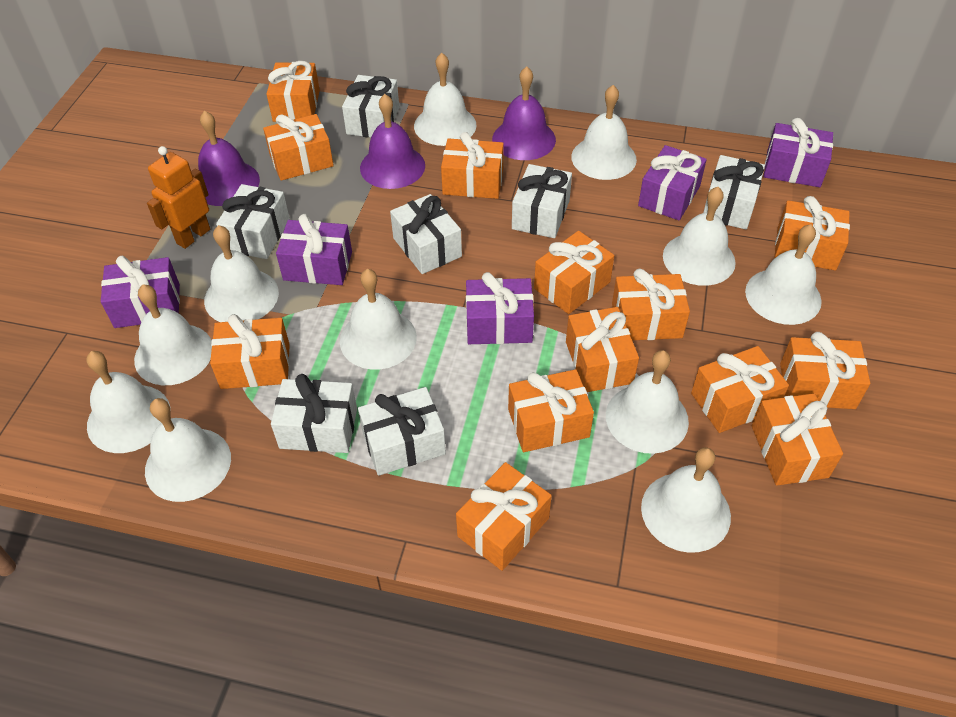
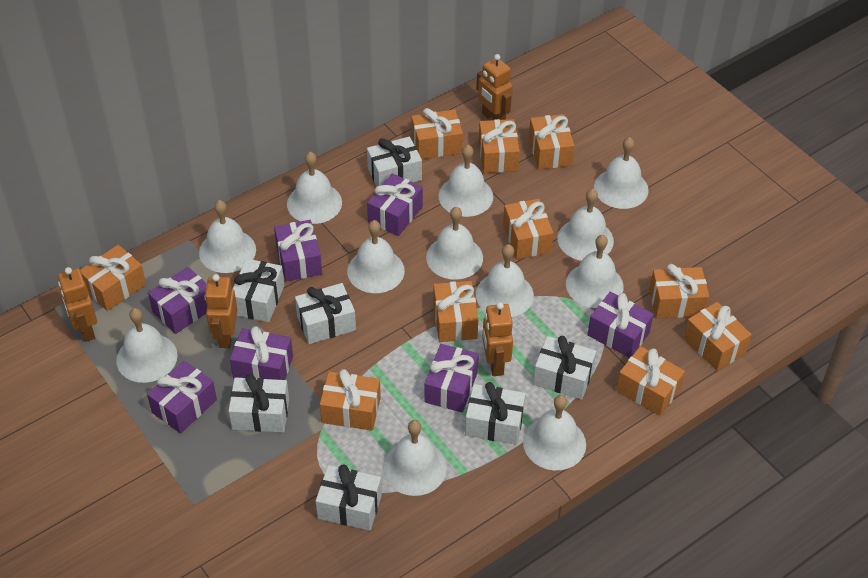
orange gift: [210,314,290,389] [263,114,334,181] [267,61,320,122] [441,132,504,199] [456,462,552,571] [508,369,594,452] [534,231,614,314] [566,307,639,392] [612,268,690,340] [691,346,789,433] [752,393,843,486] [774,196,850,271] [780,332,870,409] = 13 -> [80,245,146,311] [320,369,381,431] [411,108,463,159] [433,281,479,342] [479,119,520,173] [503,199,554,259] [529,114,575,170] [616,346,685,416] [649,264,709,318] [684,302,752,371] = 10
orange robot: [147,146,210,249] = 1 -> [58,267,97,342] [204,274,237,348] [476,54,513,120] [482,302,513,376] = 4
purple bell: [198,111,260,206] [360,94,425,189] [492,66,556,160] = 3 -> none = 0
purple gift: [101,255,180,328] [276,214,352,285] [466,272,534,344] [638,145,707,220] [764,118,833,187] = 5 -> [147,361,217,434] [148,267,207,334] [230,326,293,380] [274,220,322,282] [367,173,423,236] [424,344,479,413] [588,291,654,358] = 7
white bell: [86,351,171,453] [134,284,212,385] [145,398,231,502] [204,225,279,322] [340,269,417,370] [414,53,476,146] [571,85,637,180] [606,350,689,454] [641,447,731,553] [663,187,736,286] [745,224,822,325] = 11 -> [116,308,178,383] [199,200,256,273] [287,152,342,224] [347,220,405,293] [383,420,447,496] [426,207,483,280] [438,145,493,217] [476,244,534,317] [523,395,586,470] [557,189,614,261] [566,235,624,308] [594,137,649,209] = 12

